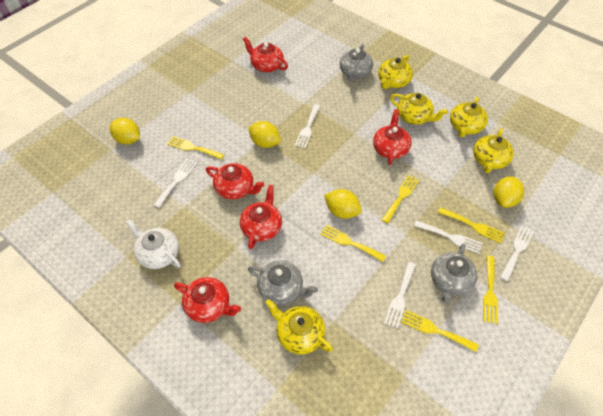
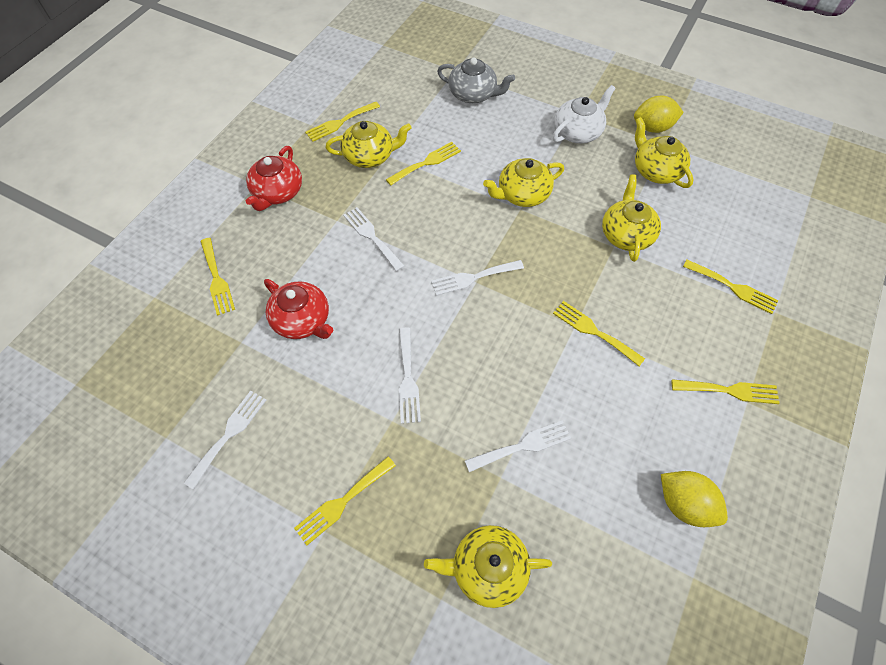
grey teapot: [248,260,318,305] [339,44,373,81] [431,243,478,303] = 3 -> [437,58,515,103] = 1
red teapot: [174,277,241,323] [206,163,264,200] [240,185,282,249] [243,37,288,72] [373,109,412,165] = 5 -> [246,146,302,211] [264,279,333,339] = 2
yellow fork: [167,136,224,160] [320,225,386,262] [382,175,419,223] [401,310,479,352] [438,207,505,243] [483,256,498,324] = 6 -> [200,238,235,316] [294,457,396,546] [305,102,380,142] [386,142,461,185] [553,301,645,366] [672,379,780,404] [683,260,779,314] = 7
yellow lemon: [110,118,140,144] [249,121,281,148] [324,189,362,219] [494,176,524,208] = 4 -> [634,96,684,133] [661,471,728,527] = 2

